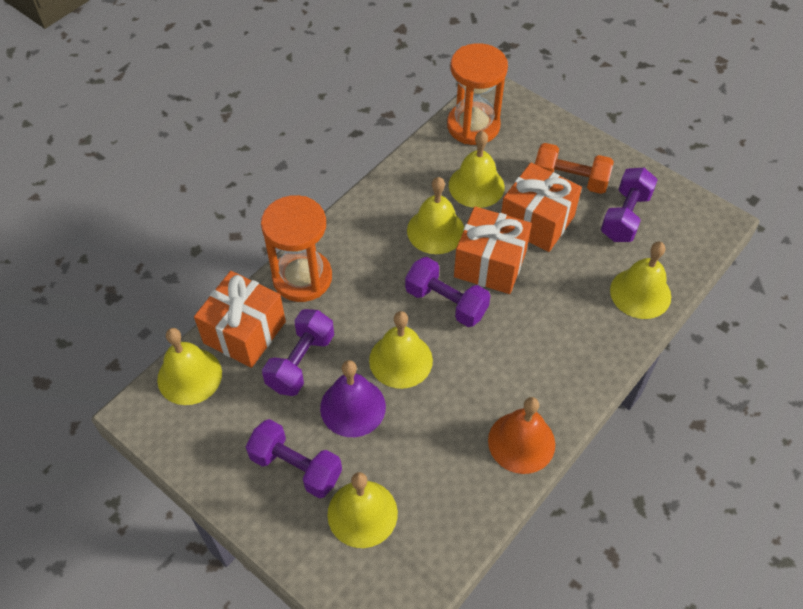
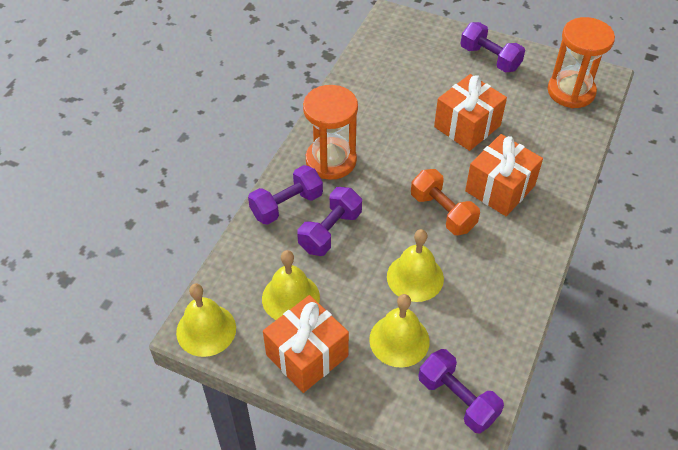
orange bell: [488,397,555,474] = 1 -> none = 0
purple bell: [320,360,386,437] = 1 -> none = 0
yellow bell: [157,328,222,405] [327,472,398,548] [369,311,433,389] [407,177,464,254] [449,131,505,208] [610,242,671,319] = 6 -> [176,283,236,357] [262,250,320,320] [369,294,430,368] [387,229,444,302] = 4

